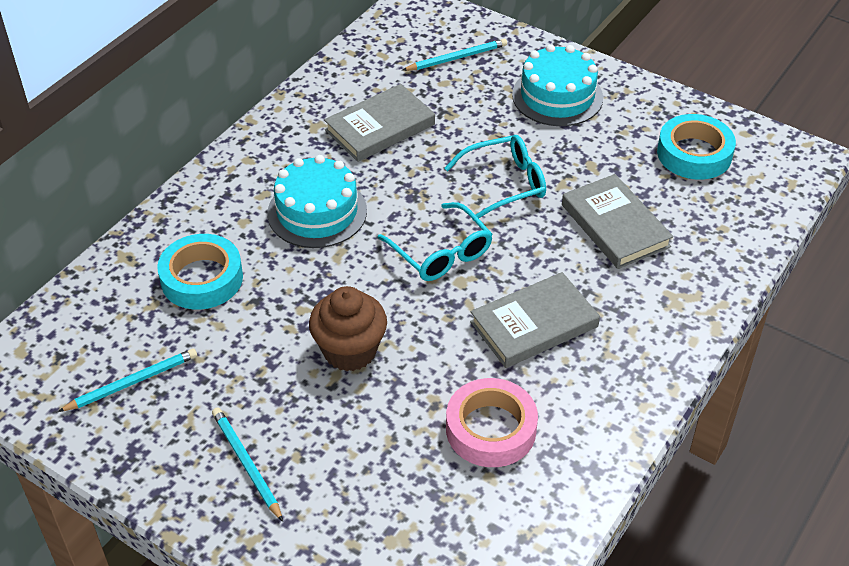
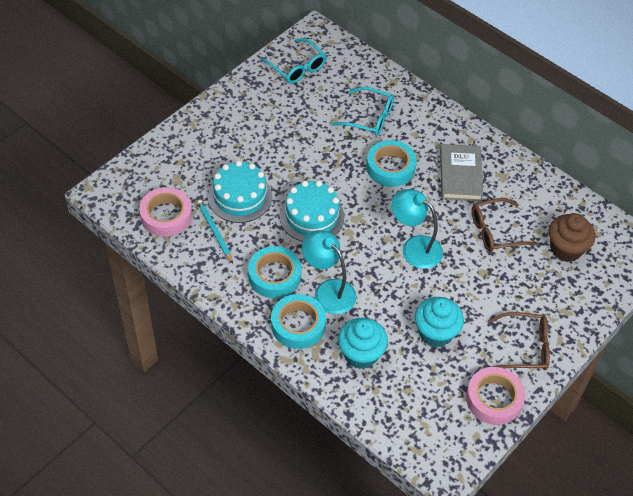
brown glasses: none = 0 -> [472,198,537,252] [488,312,550,370] = 2
grey book: [324,84,435,162] [470,272,600,368] [562,174,673,269] = 3 -> [440,144,483,201] = 1
pink tape: [446,378,538,467] = 1 -> [139,187,192,237] [466,367,525,425] = 2
turquoise cupcake: none = 0 -> [338,318,388,369] [415,297,464,347] = 2
turquoise lamp: none = 0 -> [302,230,357,314] [391,189,443,269] = 2
turquoise pencil: [58,349,197,412] [212,407,283,522] [403,39,507,71] = 3 -> [197,199,233,264] = 1
turquoise tape: [157,234,243,310] [657,114,736,180] = 2 -> [248,246,301,298] [271,294,326,349] [366,140,416,187] = 3

